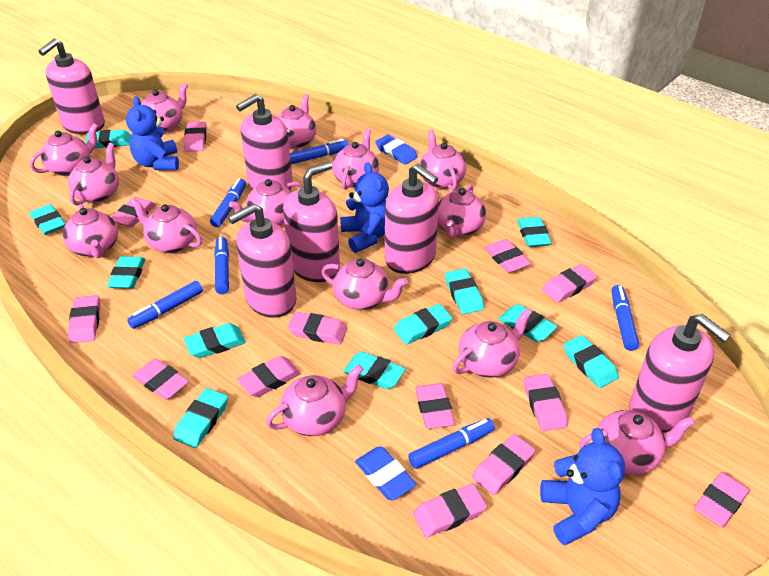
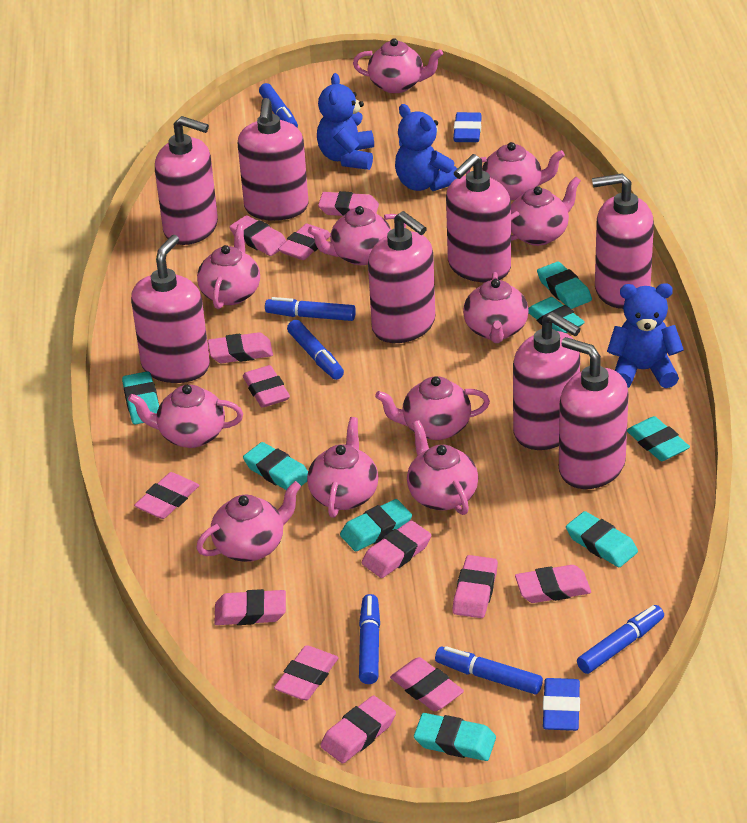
pink soap dispenser: [39,39,105,134] [228,203,296,318] [236,94,293,190] [283,161,340,282] [385,164,439,274] [629,314,731,433] = 6 -> [131,235,210,383] [155,116,218,245] [238,98,309,221] [368,211,435,343] [446,154,511,282] [513,312,581,450] [559,337,629,489] [592,174,654,309] = 8
pink teapot: [30,123,98,176] [63,204,118,258] [68,143,119,206] [130,198,202,253] [141,83,188,133] [229,179,303,225] [266,364,363,436] [277,94,316,149] [321,258,408,310] [332,129,379,189] [419,130,466,191] [438,184,486,238] [452,309,532,378] [579,410,695,474] = 14 -> [128,385,243,448] [196,481,301,562] [197,224,260,309] [307,417,379,518] [308,206,406,265] [353,38,443,93] [375,376,490,440] [407,420,478,515] [463,272,529,343] [466,142,565,200] [511,176,581,246] = 11
turquoise eraser: [30,204,66,235] [85,130,131,148] [107,256,145,289] [173,388,228,448] [183,323,246,358] [343,352,406,389] [394,304,452,344] [445,268,484,314] [498,304,558,342] [517,217,552,247] [563,335,619,388] = 11 -> [122,371,159,425] [243,442,308,490] [340,499,412,551] [414,713,496,761] [528,297,585,333] [537,262,592,309] [566,511,638,567] [627,416,690,461] = 8

